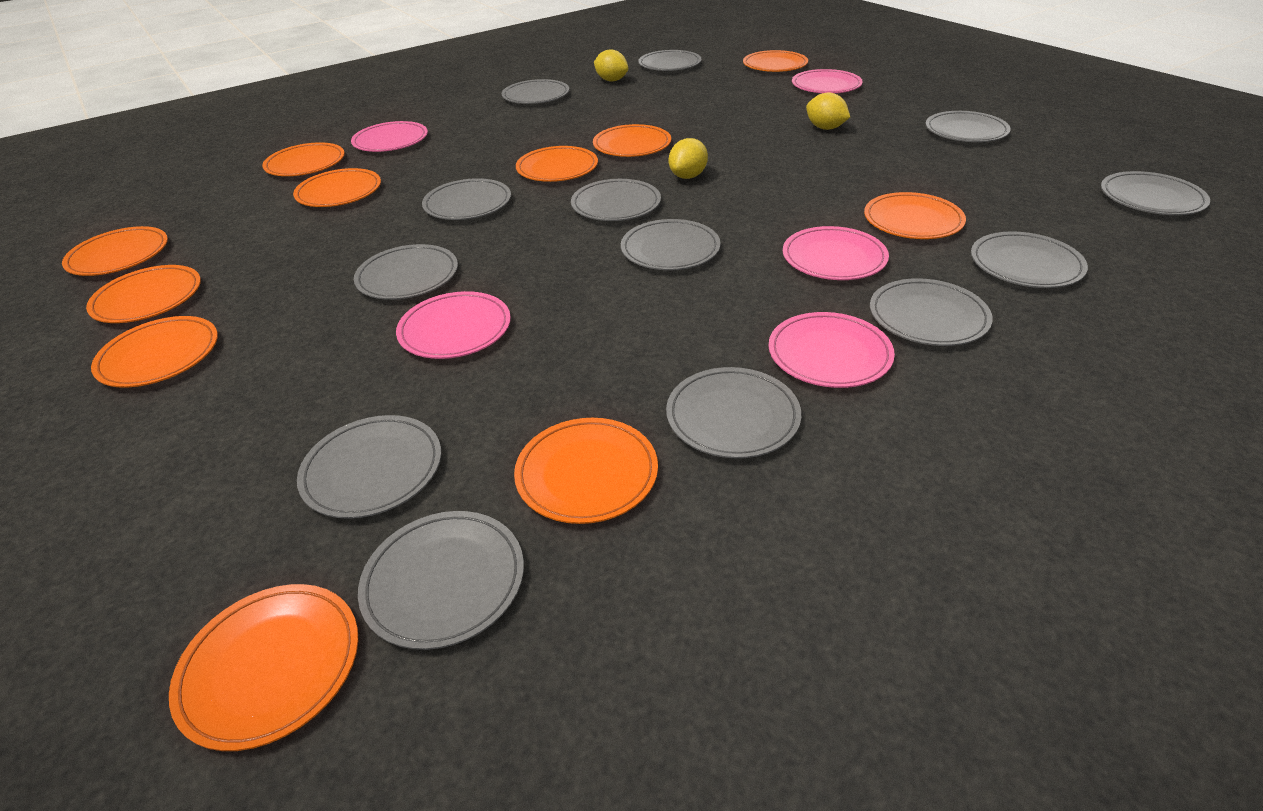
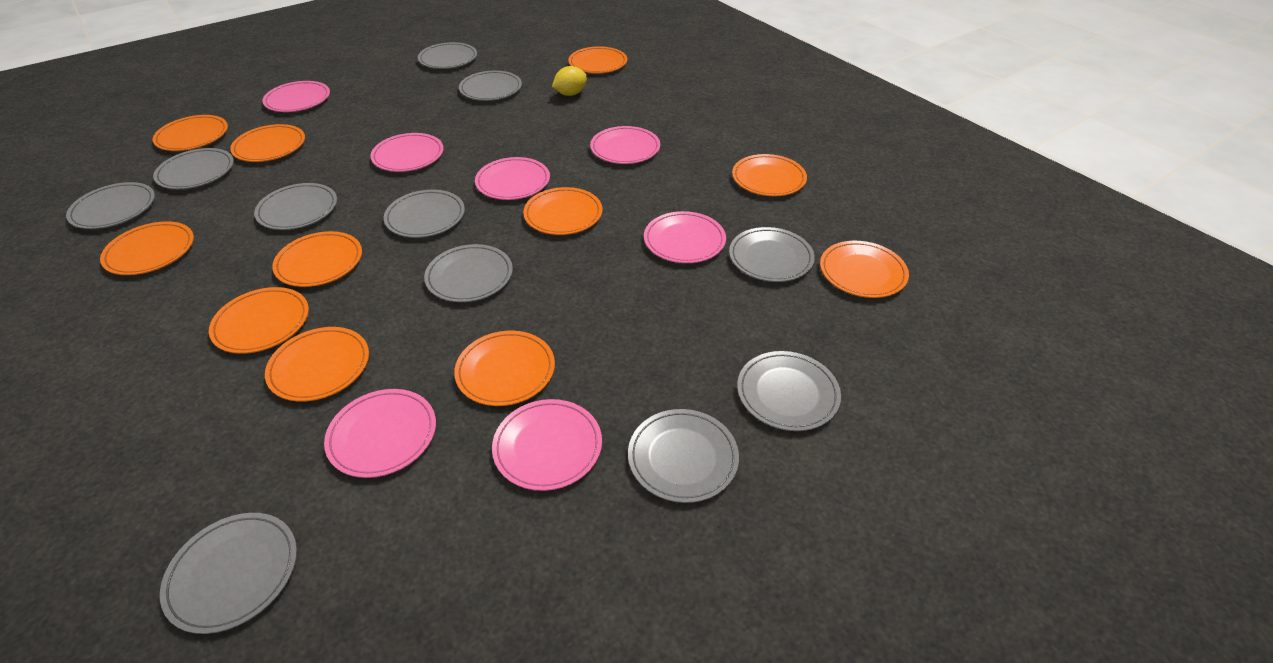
grey plate: [297,415,441,519] [354,244,458,300] [358,511,524,650] [422,178,511,220] [502,79,569,104] [571,179,661,221] [621,219,721,270] [638,50,701,71] [666,367,801,458] [870,278,992,346] [925,111,1011,142] [971,231,1088,288] [1101,171,1210,215] = 13 -> [66,182,155,229] [153,148,234,189] [160,513,297,634] [254,183,337,230] [384,190,465,238] [418,42,477,69] [424,244,513,302] [459,71,522,101] [628,409,739,503] [729,227,815,282] [737,351,841,431] = 11
pink plate: [351,121,428,152] [396,291,511,359] [769,312,895,388] [783,226,889,280] [792,69,863,93] = 5 -> [262,81,330,112] [324,389,436,478] [370,133,444,172] [475,157,550,200] [492,399,602,491] [590,126,660,164] [644,211,726,263] = 7
yellow lemon: [594,49,628,82] [669,138,708,179] [806,92,850,130] = 3 -> [552,66,587,96] = 1

